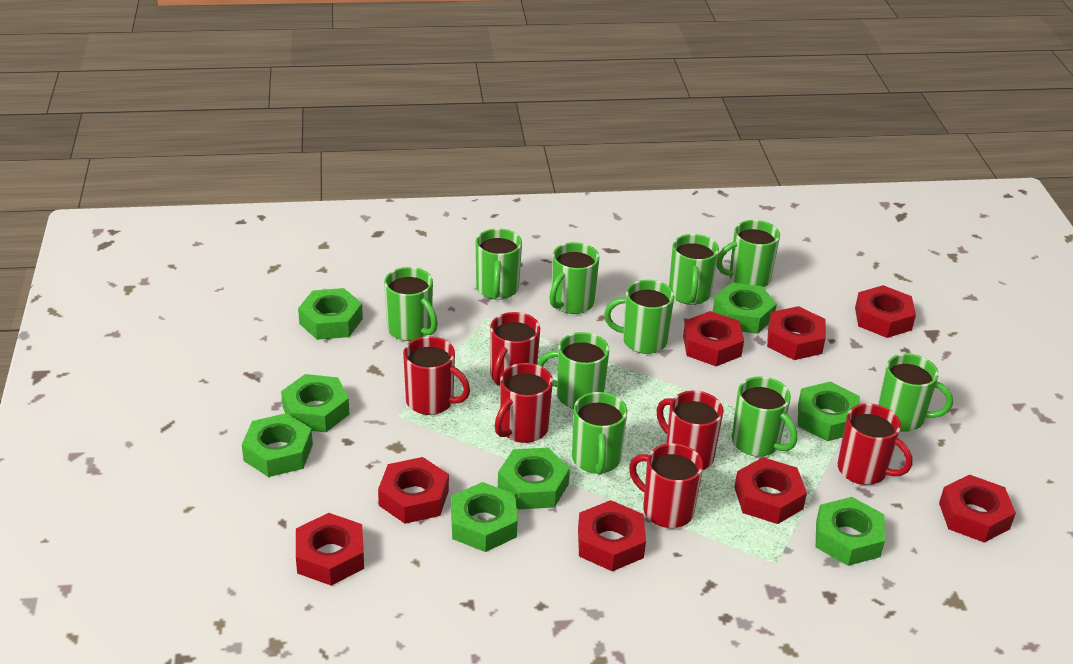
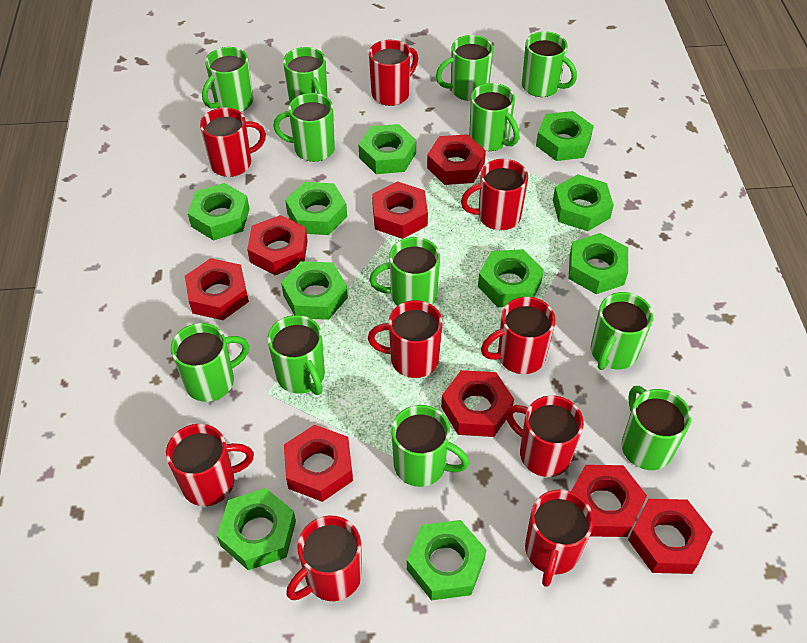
green mug: [384,267,438,341] [476,228,522,300] [537,332,609,409] [549,242,599,314] [572,392,627,475] [604,280,675,354] [669,234,719,305] [716,220,780,287] [732,376,797,457] [878,353,953,432] = 10 -> [171,323,249,402] [202,47,253,112] [267,315,325,395] [273,93,335,162] [283,47,328,103] [369,237,440,306] [391,405,469,487] [436,35,494,101] [469,83,519,151] [522,31,577,97] [591,292,653,370] [622,386,691,470] = 12
green nut: [242,413,313,477] [281,374,350,432] [298,288,363,340] [451,482,518,552] [498,448,570,509] [712,283,777,334] [798,382,860,441] [816,497,885,566] = 8 -> [188,183,249,240] [217,488,296,570] [281,261,348,320] [285,182,347,235] [358,124,416,174] [407,520,486,600] [478,249,544,307] [536,111,594,161] [553,174,614,231] [569,233,628,294] = 10
red mug: [403,336,470,415] [490,312,540,386] [495,363,553,443] [629,443,703,528] [657,391,724,470] [838,403,913,485] = 6 -> [166,424,254,506] [200,108,266,177] [286,515,362,601] [368,300,443,378] [369,40,418,106] [461,159,528,230] [481,297,556,374] [506,395,584,477] [525,490,594,587] = 9

